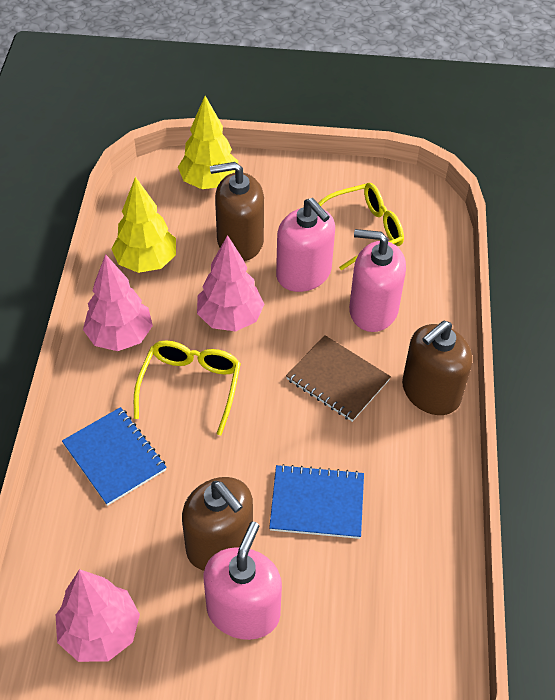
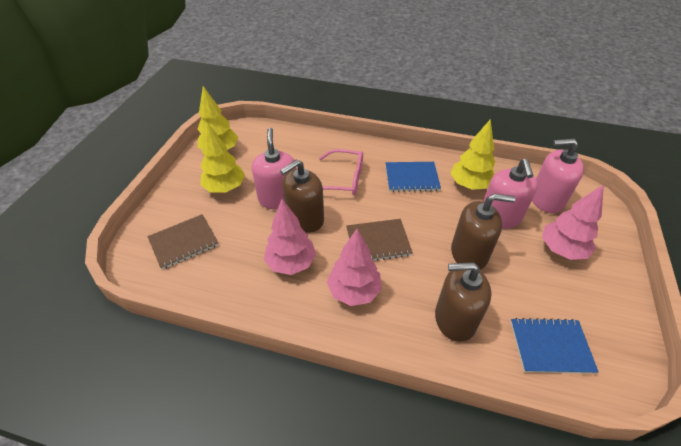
brown notebook: [286,335,391,422] = 1 -> [147,214,218,270] [346,219,413,261] = 2
pink glasses: none = 0 -> [319,149,363,195] = 1
yellow glasses: [134,341,241,435] [318,183,404,270] = 2 -> none = 0
yellow tree: [111,177,176,273] [178,96,238,189] = 2 -> [198,86,238,150] [200,123,245,193] [451,119,495,190] = 3

